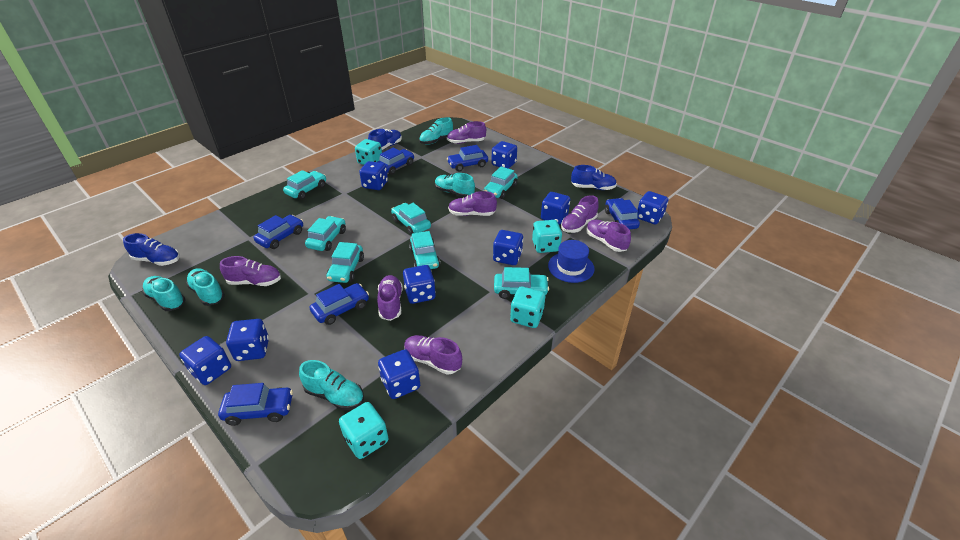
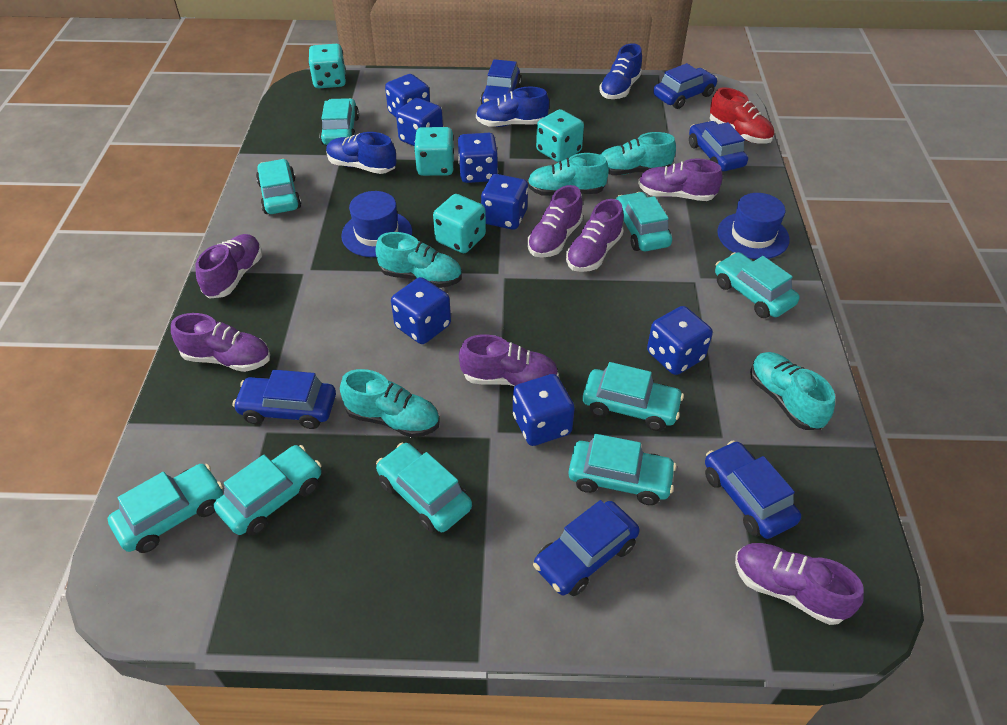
blue dice: [179,336,231,385] [226,319,269,361] [359,161,388,190] [378,349,420,399] [403,265,436,304] [492,141,517,169] [493,230,523,265] [541,192,570,224] [637,191,668,224] = 9 -> [385,74,430,117] [391,277,451,344] [396,98,443,146] [458,133,498,183] [481,174,528,230] [513,374,575,446] [647,306,713,375] = 7
blue hat: [548,240,595,283] = 1 -> [341,191,412,257] [717,193,790,259] = 2
red shoe: none = 0 -> [710,87,774,144] = 1
turquoise car: [283,170,326,200] [305,216,346,251] [326,242,364,283] [391,203,431,235] [409,231,440,269] [484,167,518,199] [494,267,549,299] = 7 -> [108,464,223,553] [214,445,322,535] [256,159,301,214] [319,98,359,145] [376,443,472,533] [568,434,677,505] [583,362,684,431] [616,192,672,251] [715,252,800,318] = 9

